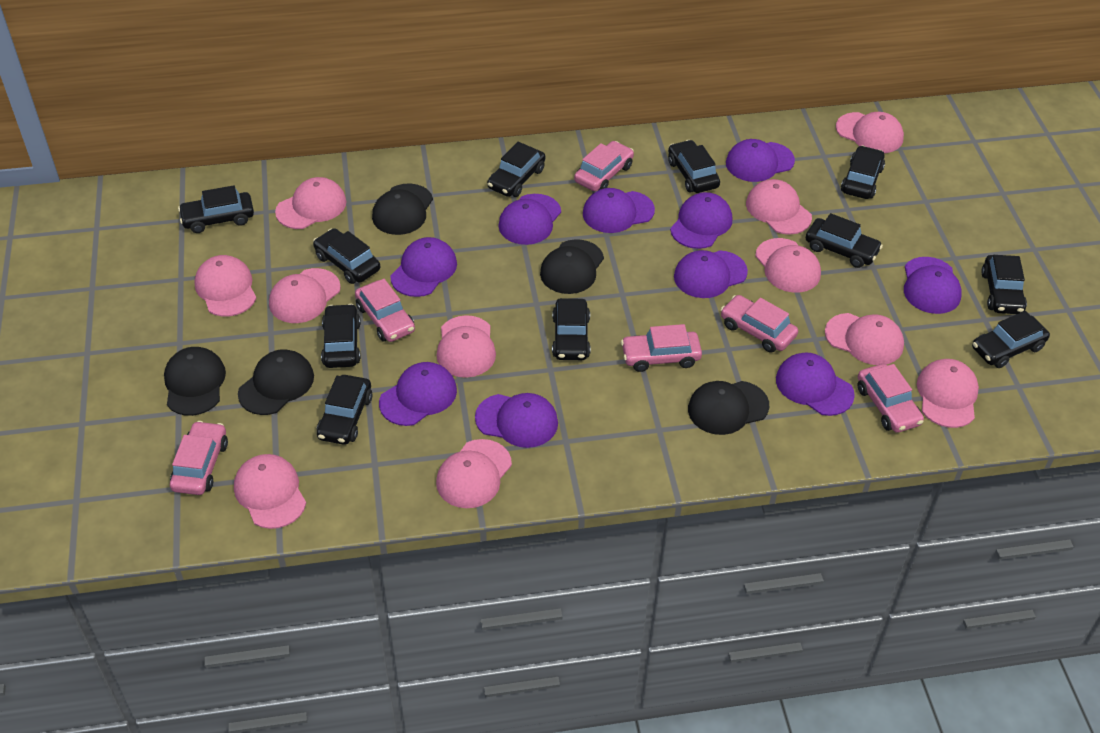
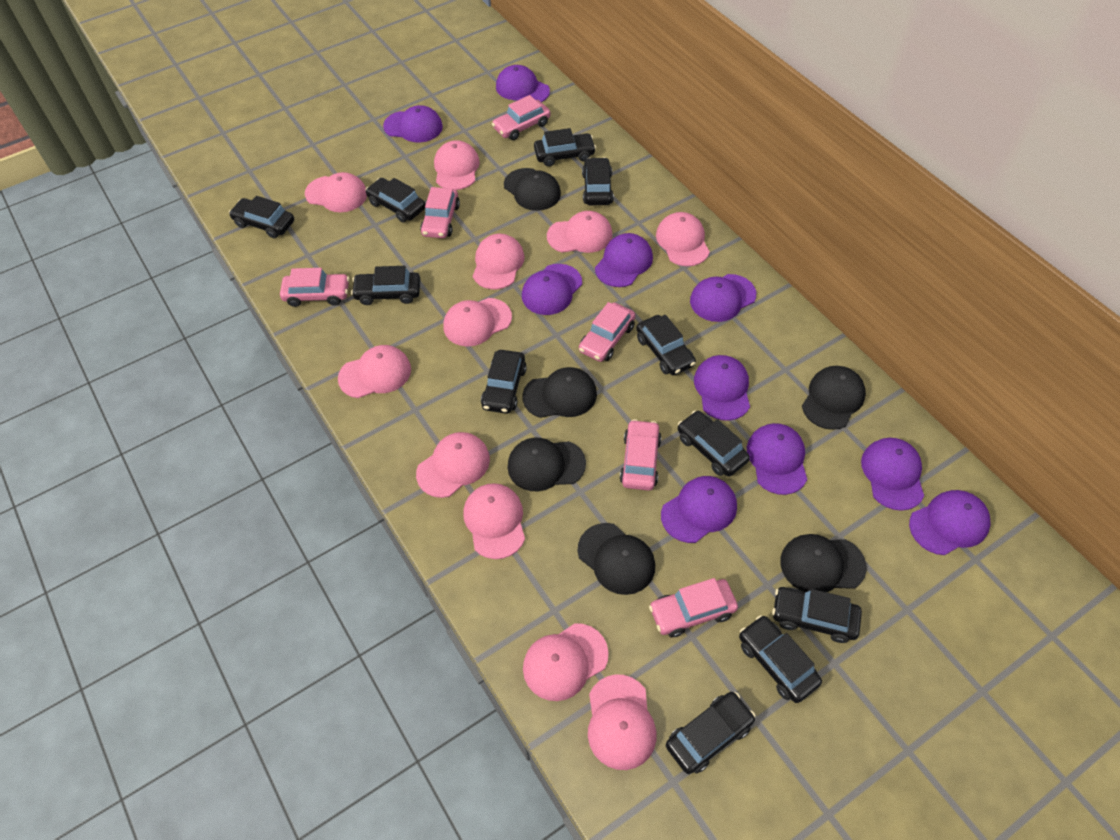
black cap: [164,347,226,416] [238,349,314,415] [372,183,433,235] [540,239,604,294] [688,381,769,435] = 5 -> [504,168,561,211] [507,438,586,491] [522,367,597,418] [578,523,655,595] [780,534,867,592] [802,366,866,430] = 6

